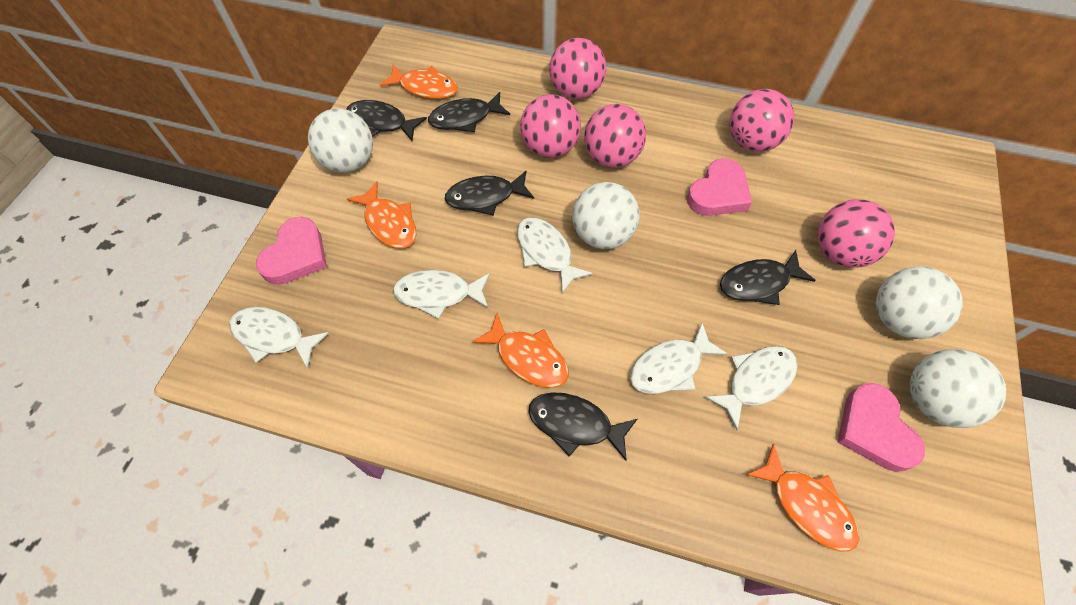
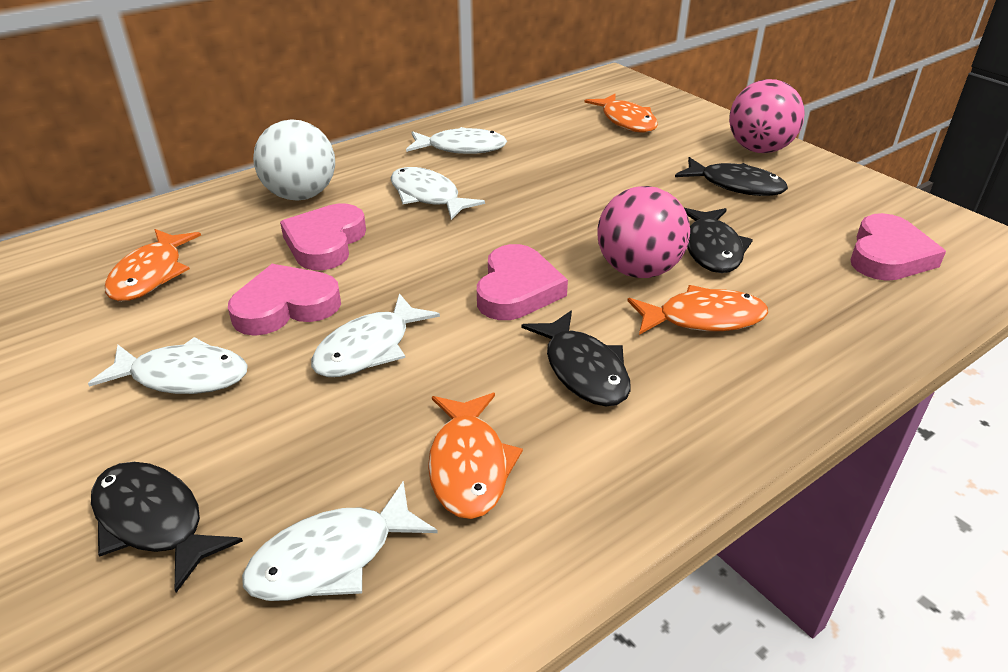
black fish: [346,100,427,141] [428,92,510,132] [445,171,534,216] [528,392,637,461] [720,250,816,305] = 5 -> [91,462,243,593] [522,311,631,406] [675,157,788,196] [684,208,753,273] = 4
pink ball: [520,94,581,158] [549,38,606,99] [584,104,646,168] [730,89,794,152] [818,199,895,268] = 5 -> [597,186,690,278] [729,79,805,153] = 2
pink heart: [256,217,327,285] [687,158,752,216] [837,383,925,472] = 3 -> [228,264,341,336] [280,204,366,270] [477,244,568,320] [850,213,946,281] = 4
white ball: [308,109,373,172] [572,182,640,249] [876,267,963,339] [910,349,1006,428] = 4 -> [253,119,335,201] = 1

